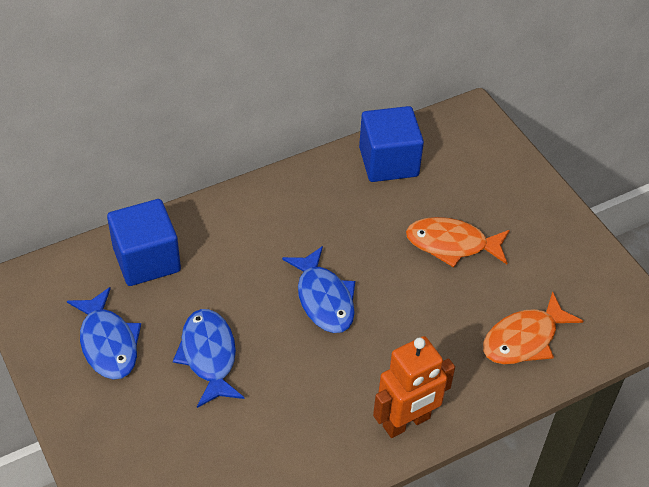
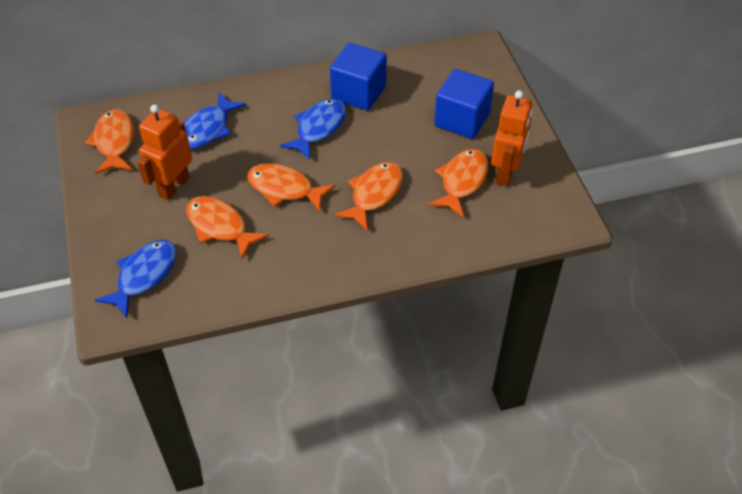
orange fish: [406,217,510,267] [483,291,583,364] = 2 -> [85,109,134,174] [186,196,269,259] [247,163,335,212] [335,162,403,230] [429,149,489,217] = 5
orange robot: [373,336,455,438] = 1 -> [137,104,192,200] [491,91,533,187] = 2

